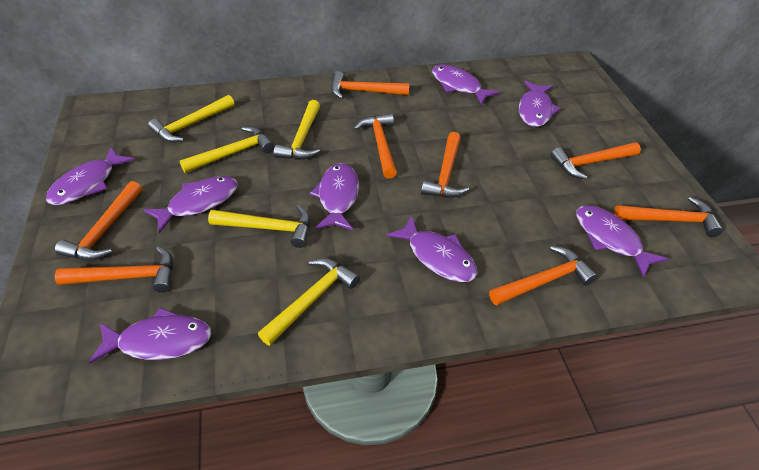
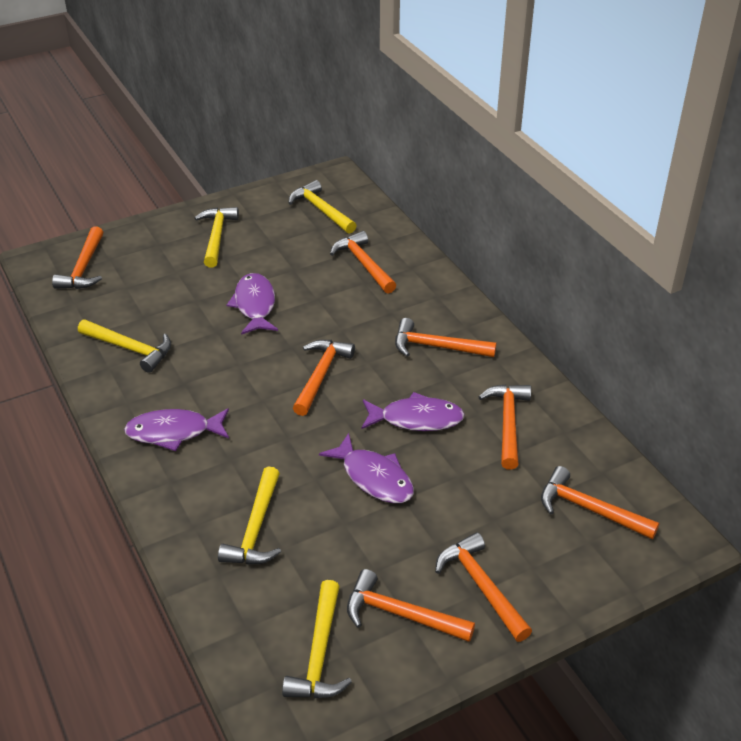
purple fish: [46,147,135,205] [89,308,212,363] [144,176,238,233] [310,163,359,230] [386,215,478,282] [432,65,499,105] [519,81,561,127] [576,205,668,278] = 8 -> [124,408,229,451] [227,273,278,335] [319,433,414,503] [361,392,465,431] = 4

